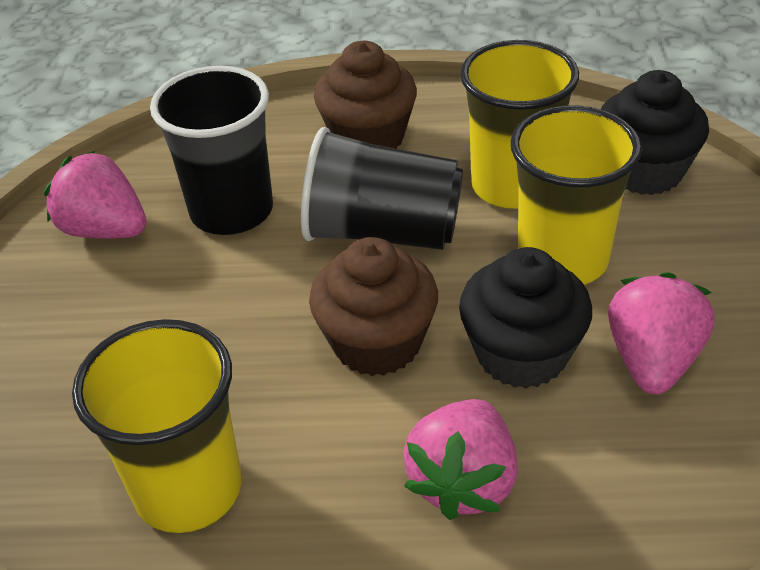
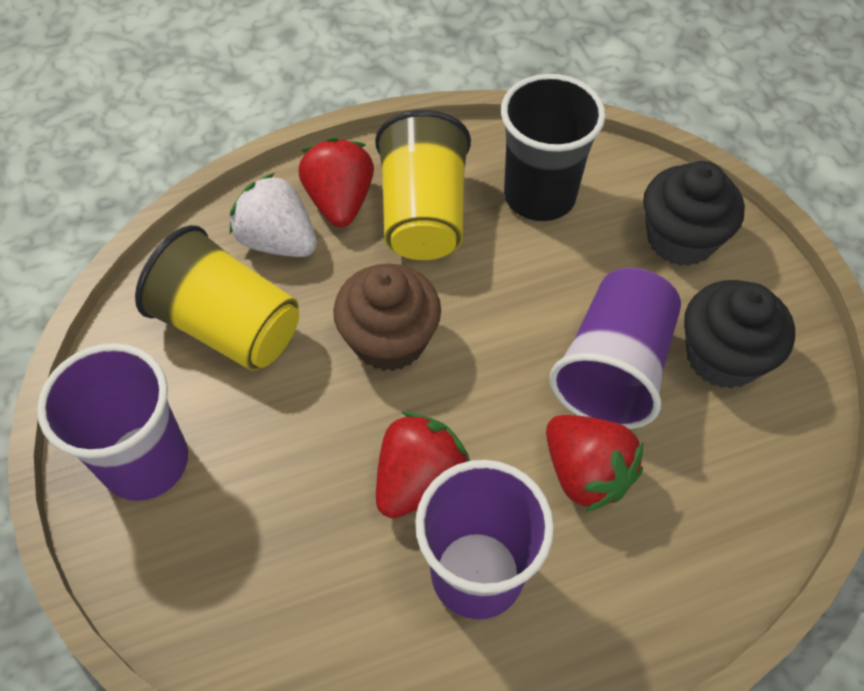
black cup: [150,66,273,235] [301,127,463,250] = 2 -> [501,74,606,221] = 1
brown cupcake: [309,237,438,376] [314,41,417,149] = 2 -> [333,264,441,371] = 1
pink strawberry: [44,151,146,239] [404,399,518,520] [608,272,714,394] = 3 -> none = 0
purple cup: none = 0 -> [37,343,188,501] [415,460,554,620] [549,268,681,429] = 3
red strawberry: none = 0 -> [298,137,374,227] [376,412,470,518] [546,415,644,512] = 3
white strawberry: none = 0 -> [230,173,317,257] = 1
yellow cup: [72,319,242,533] [460,40,579,209] [511,105,642,285] = 3 -> [135,225,299,371] [375,110,471,260] = 2

